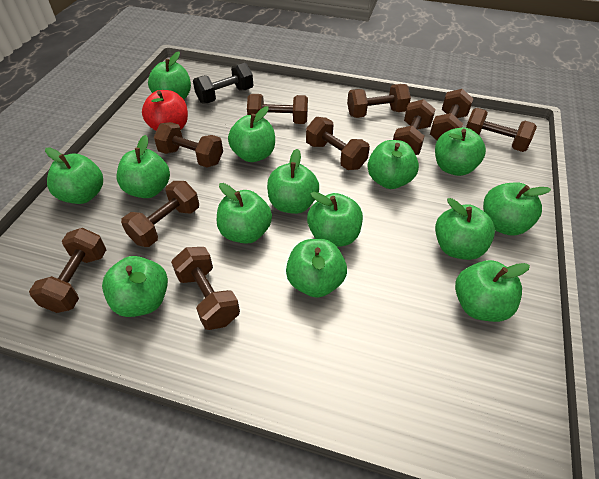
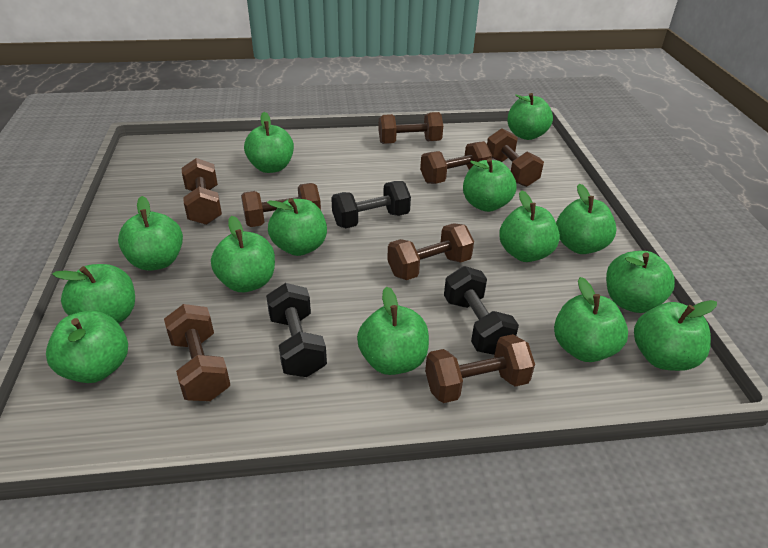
black dumbbell: [193,63,253,103] = 1 -> [266,283,327,377] [331,181,411,228] [444,266,519,355] = 3
brown dumbbell: [29,228,106,313] [121,181,199,247] [154,122,223,168] [171,247,240,330] [247,94,308,124] [306,117,370,170] [347,84,411,118] [393,99,435,155] [430,89,473,140] [466,108,537,152] = 10 -> [164,304,230,401] [182,158,222,225] [241,183,321,227] [379,112,443,144] [387,223,474,280] [420,141,492,184] [425,334,535,403] [487,128,544,187] = 8
red apple: [142,90,188,131] = 1 -> none = 0

